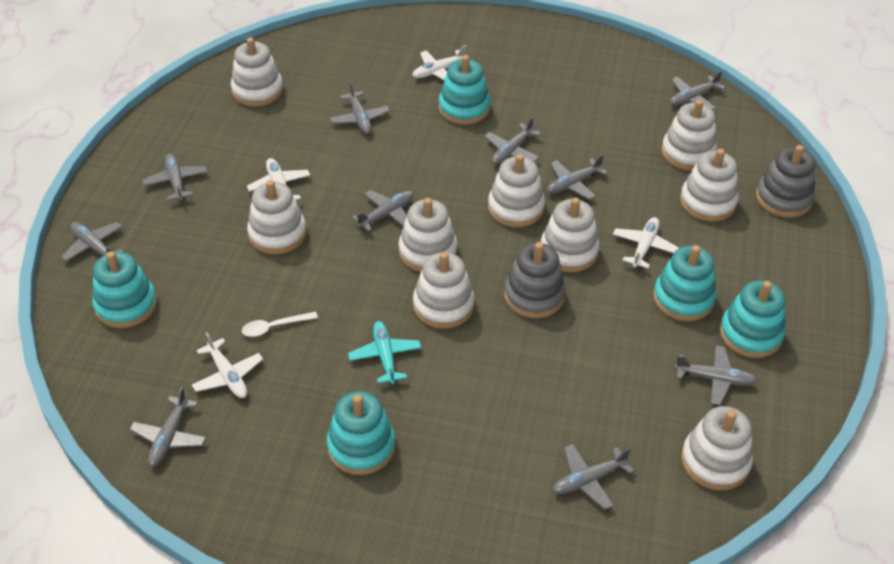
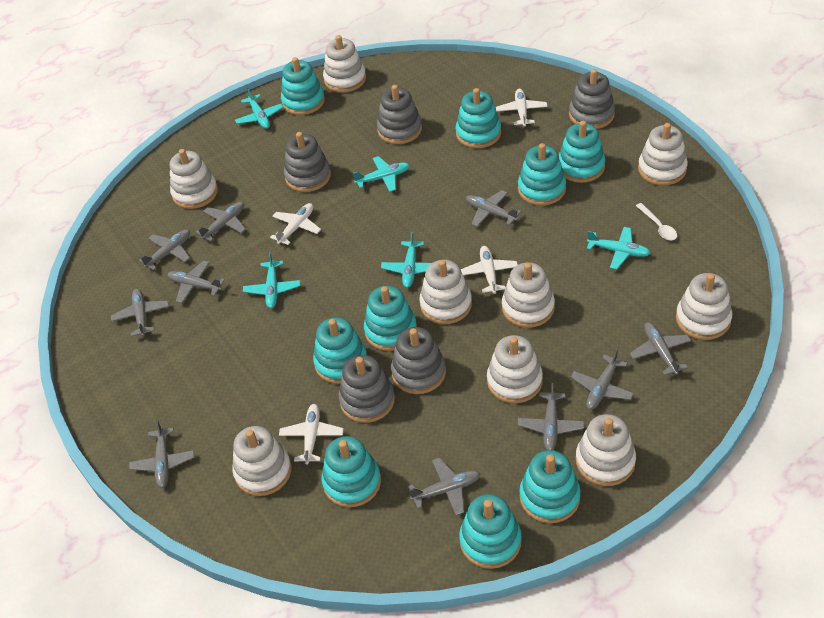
grey stacking toy: [504,242,566,318] [756,145,815,218] = 2 -> [284,132,331,192] [339,355,395,423] [377,85,422,144] [391,327,446,394] [569,69,615,129] = 5
turquoise plane: [348,321,421,384] = 1 -> [235,88,283,129] [243,252,300,308] [353,156,410,192] [381,232,431,288] [587,227,650,269] = 5
turquoise stacking toy: [92,251,157,328] [326,391,396,475] [438,55,490,125] [653,245,716,321] [720,281,786,358] = 5 -> [281,57,325,115] [313,318,367,384] [322,436,381,507] [364,286,417,351] [456,88,501,148] [459,494,522,569] [518,143,566,206] [519,450,581,523] [559,121,605,183] = 9

